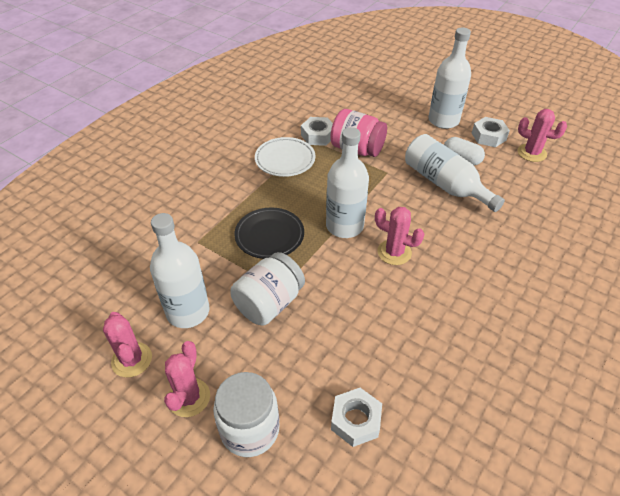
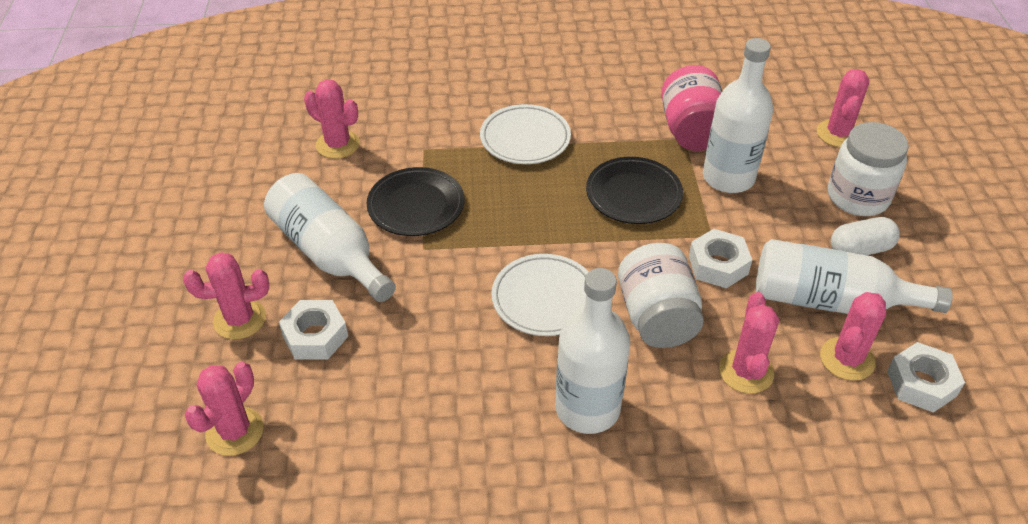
black plate: [235,207,304,259] = 1 -> [367,167,464,236] [586,157,683,224] = 2
pink cactus: [103,312,152,378] [164,341,210,417] [375,207,424,265] [517,109,567,162] = 4 -> [183,252,269,339] [184,362,264,456] [304,80,360,159] [719,292,779,394] [817,69,869,147] [820,292,886,381] = 6
white plate: [255,137,316,177] = 1 -> [480,104,571,164] [491,254,588,336] = 2

